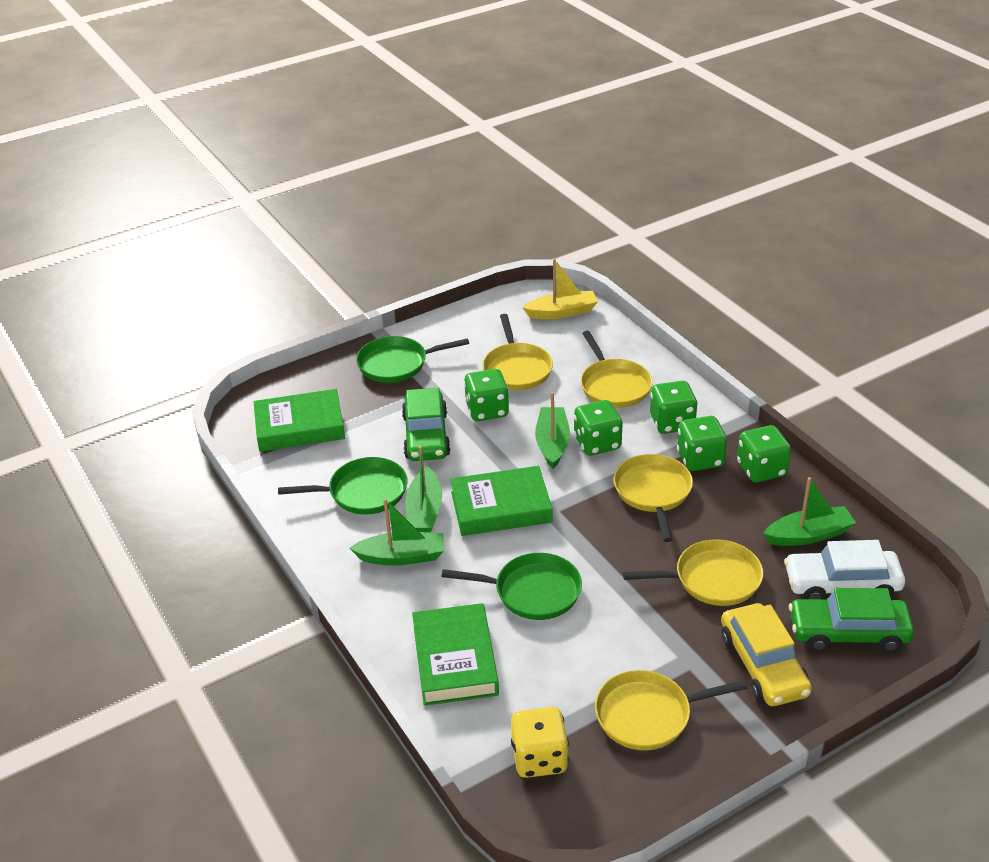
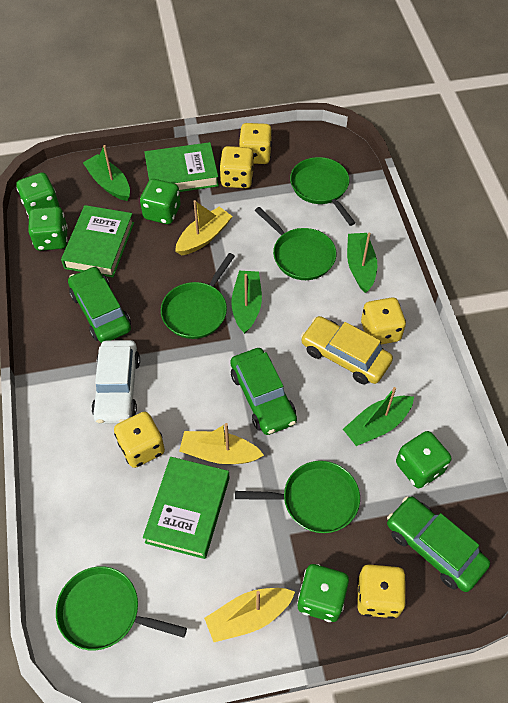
green car: [402,388,451,461] [789,588,914,652] = 2 -> [68,266,131,343] [230,348,297,435] [387,496,490,592] = 3
green pan: [278,457,408,515] [356,336,469,383] [441,553,582,620] = 3 -> [56,566,187,651] [161,253,235,339] [235,461,360,533] [255,207,336,280] [290,157,355,226] = 5
yellow boat: [522,259,598,319] = 1 -> [175,200,233,256] [179,423,264,464] [204,588,295,642] = 3
yellow dice: [511,707,569,778] = 1 -> [114,412,165,468] [219,146,254,188] [239,123,272,164] [357,564,406,619] [361,298,406,345] = 5
yellow pan: [482,314,553,390] [580,331,653,408] [595,670,748,750] [613,454,693,542] [623,539,763,606] = 5 -> none = 0

